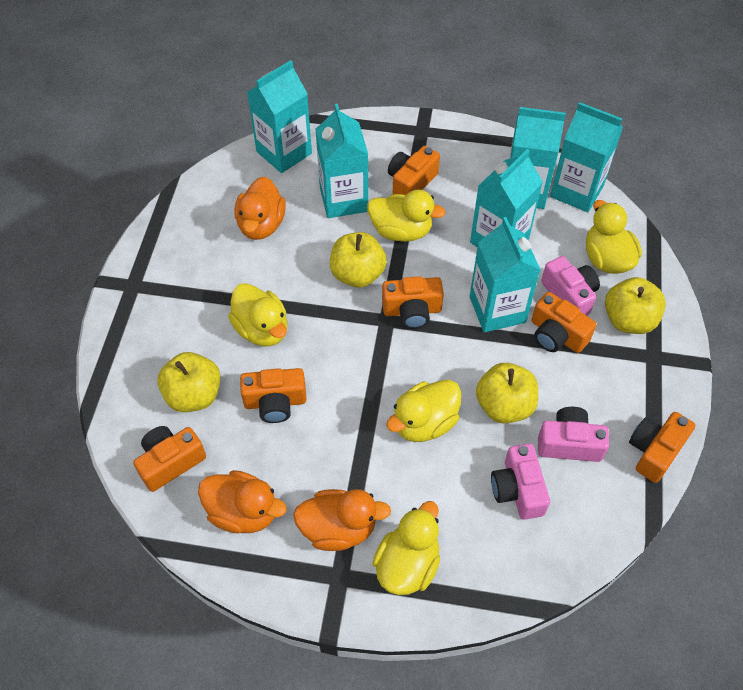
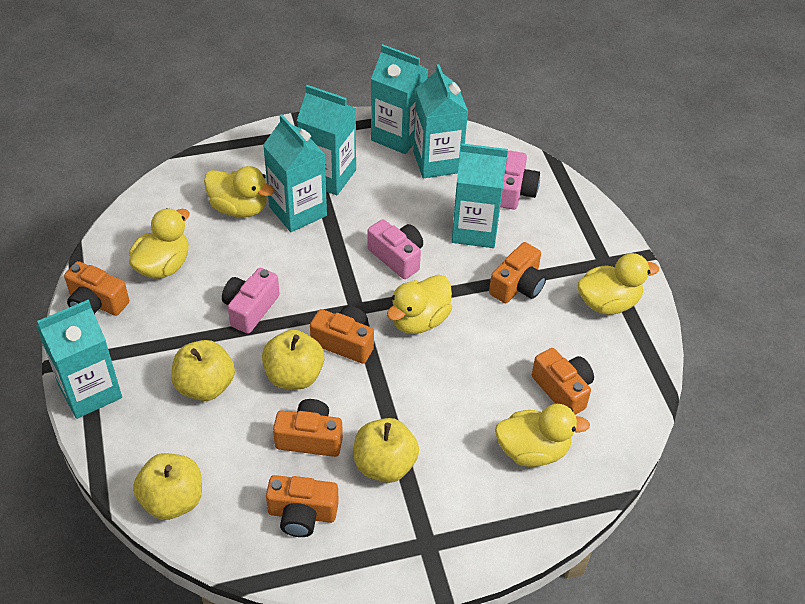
orange duck: [198,470,287,533] [234,177,286,240] [293,489,391,551] = 3 -> none = 0

